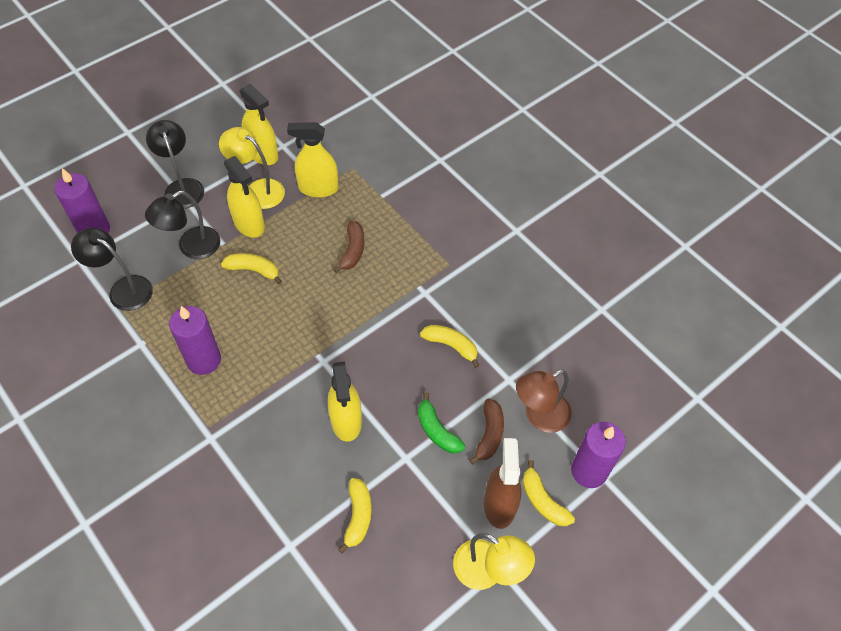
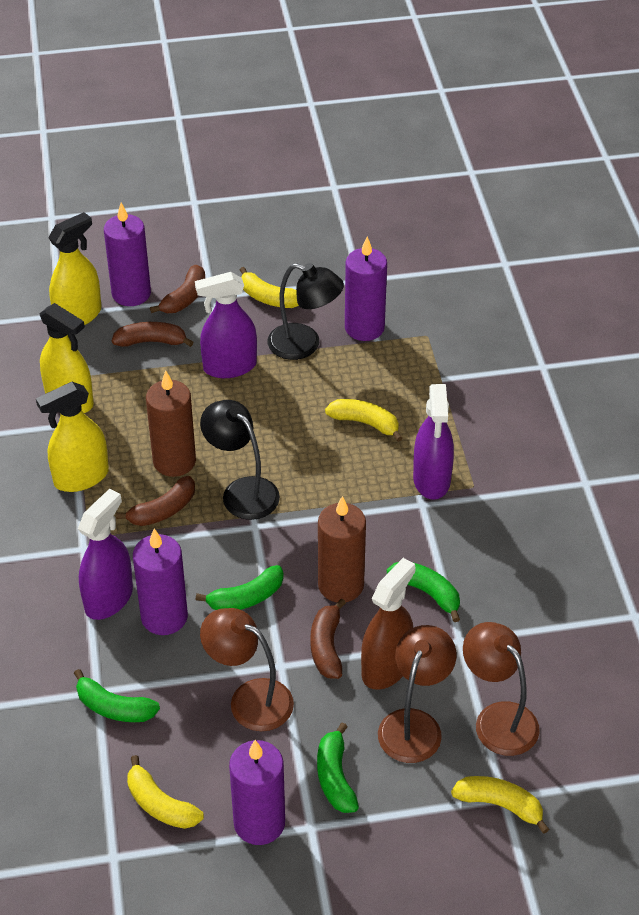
black lamp: [71,228,153,311] [145,191,220,259] [146,120,204,209] = 3 -> [200,400,280,520] [268,263,344,360] = 2
brown banana: [333,221,364,273] [469,399,504,464] = 2 -> [112,322,194,347] [116,476,195,526] [150,265,205,313] [310,599,346,679] = 4
brown candle: none = 0 -> [146,370,196,477] [318,496,366,602] = 2
brown lamp: [516,369,572,433] = 1 -> [200,608,294,731] [378,625,456,763] [463,622,540,756] = 3
green banana: [418,392,465,453] = 1 -> [74,669,160,722] [196,565,284,610] [317,722,359,813] [387,562,460,622] = 4
purple candle: [54,168,110,234] [169,306,221,375] [571,422,626,488] = 3 -> [104,203,151,306] [133,528,188,635] [229,740,285,845] [345,237,387,341] = 4
purple spray bottle: none = 0 -> [78,489,133,620] [195,272,257,378] [413,384,454,500] = 3
yellow lamp: [219,127,285,209] [453,533,535,590] = 2 -> none = 0
yellow spray bottle: [224,156,265,238] [239,84,278,165] [287,122,338,197] [328,361,362,442] = 4 -> [36,382,109,492] [40,303,94,413] [48,212,101,325] = 3

